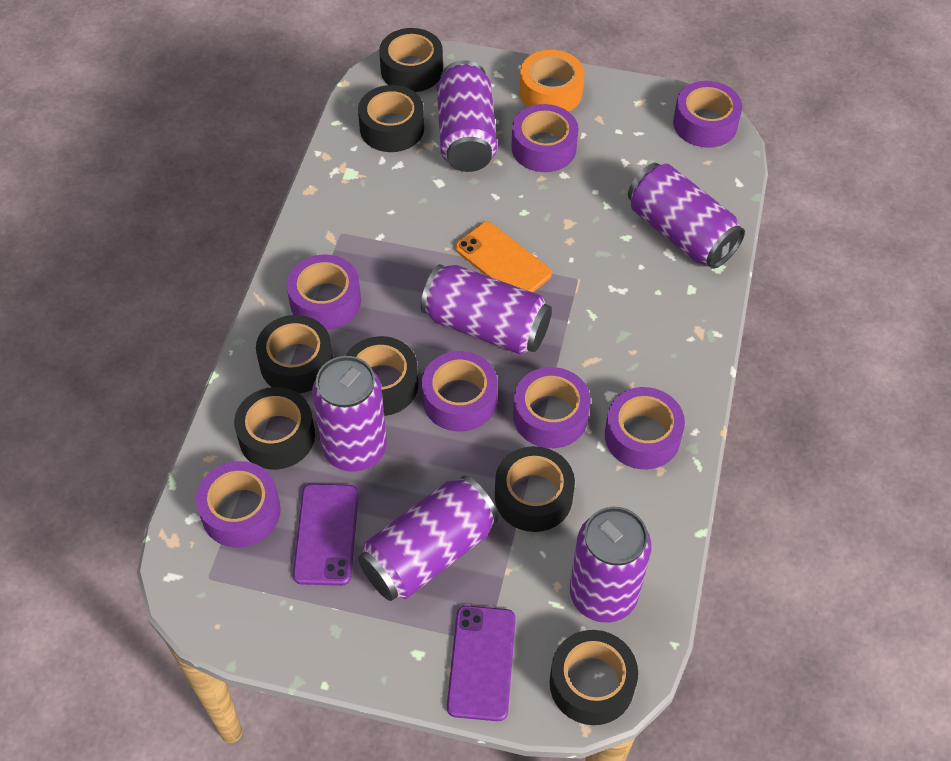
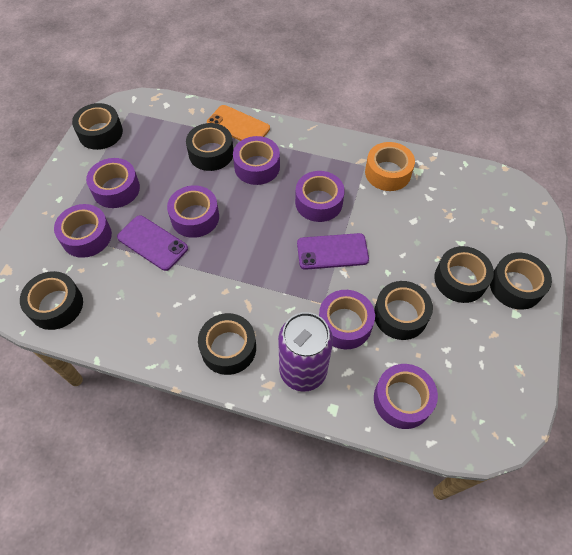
purple can: [312,356,387,472] [358,476,498,601] [421,264,552,354] [437,60,497,172] [570,507,651,623] [628,163,745,269] = 6 -> [278,312,333,392] = 1

